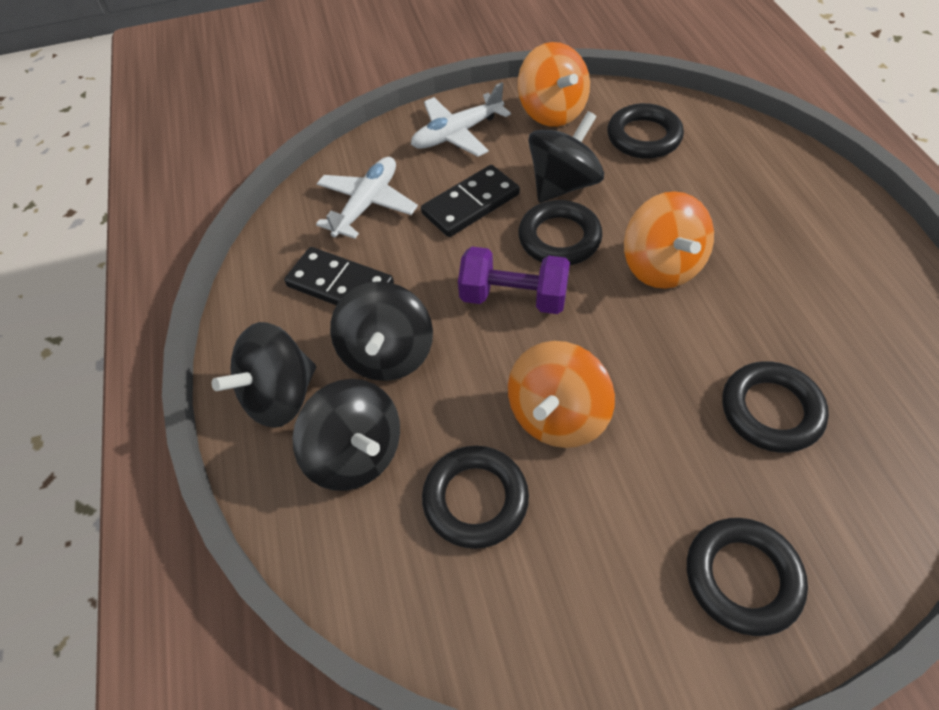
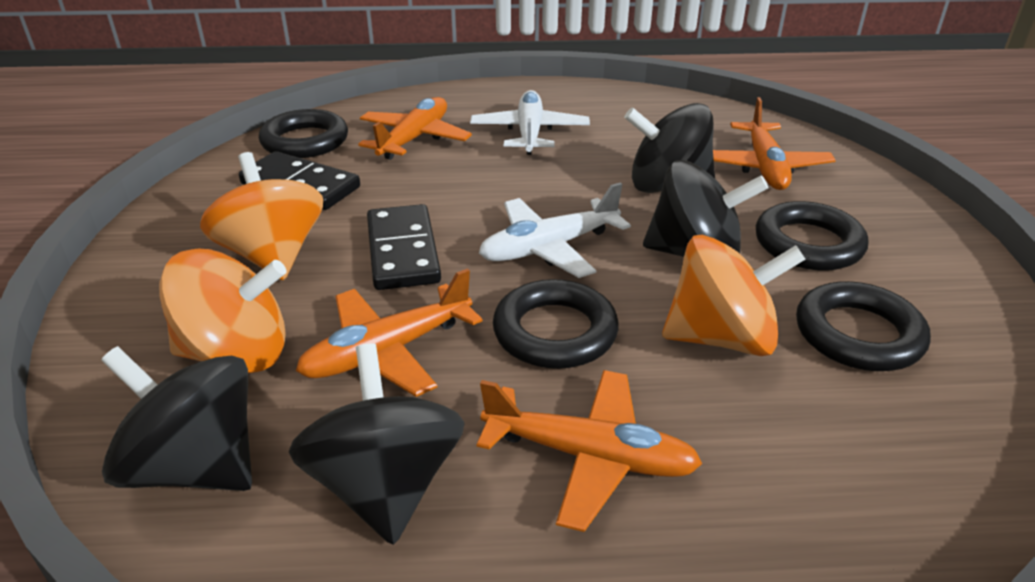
black ring: [422,446,529,549] [518,200,602,265] [607,103,684,159] [687,518,808,636] [722,361,829,453] = 5 -> [259,109,348,158] [493,279,619,369] [756,201,868,271] [796,281,931,371] = 4
orange plane: none = 0 -> [296,268,483,397] [358,97,472,160] [476,370,702,532] [713,97,836,190] = 4
purple dumbbell: [458,247,570,314] = 1 -> none = 0

